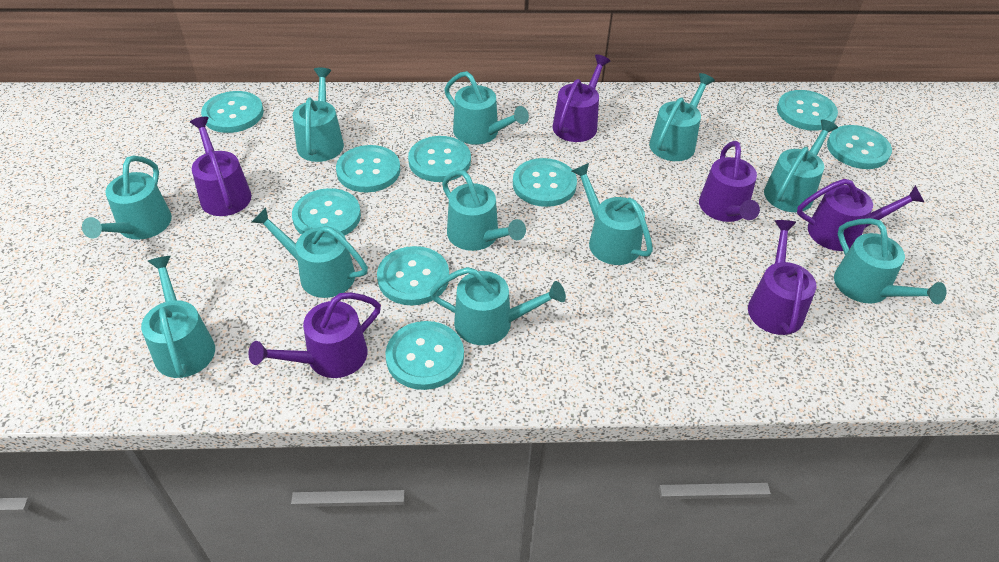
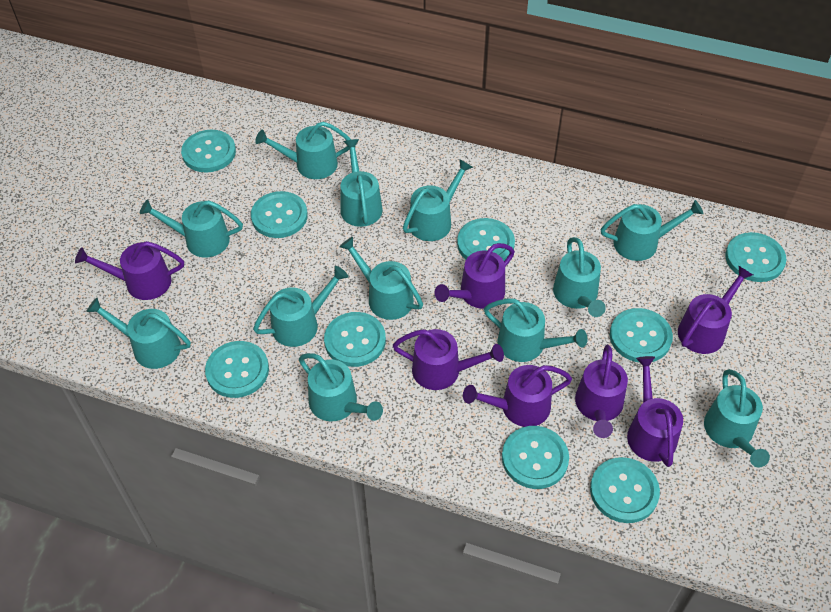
purple watering can: [190,117,251,216] [248,292,381,378] [553,54,611,142] [699,141,760,222] [748,220,816,335] [797,179,925,251] = 6 -> [75,241,184,300] [392,329,504,390] [435,243,515,309] [463,365,572,427] [575,345,628,438] [627,356,683,467] [678,266,753,354] = 7
turquoise watering can: [82,155,172,240] [141,256,215,378] [252,207,368,298] [293,67,344,162] [430,267,566,345] [442,170,526,251] [444,71,529,145] [572,163,653,265] [649,73,715,161] [764,119,838,212] [834,218,947,304] = 11 -> [86,298,191,369] [140,199,243,258] [253,266,348,347] [255,122,351,179] [299,353,383,421] [339,237,423,320] [340,139,383,227] [403,159,473,241] [484,298,588,362] [553,237,606,317] [601,200,704,261] [704,369,770,467] = 12

